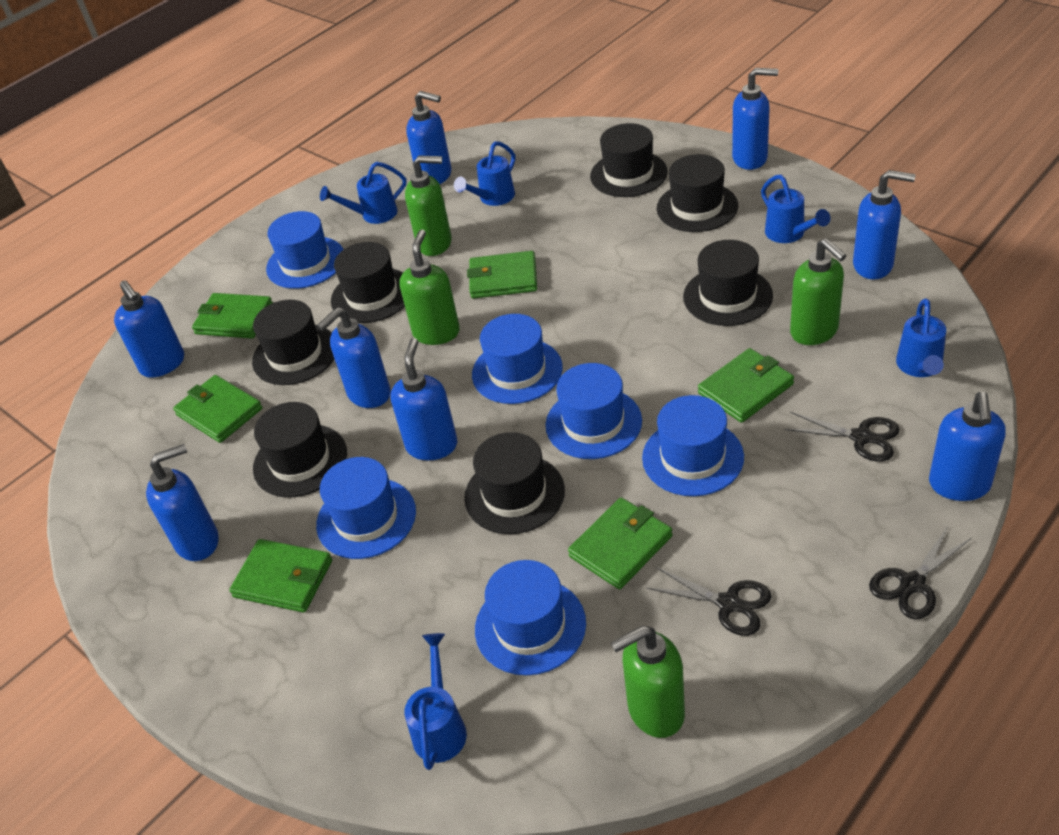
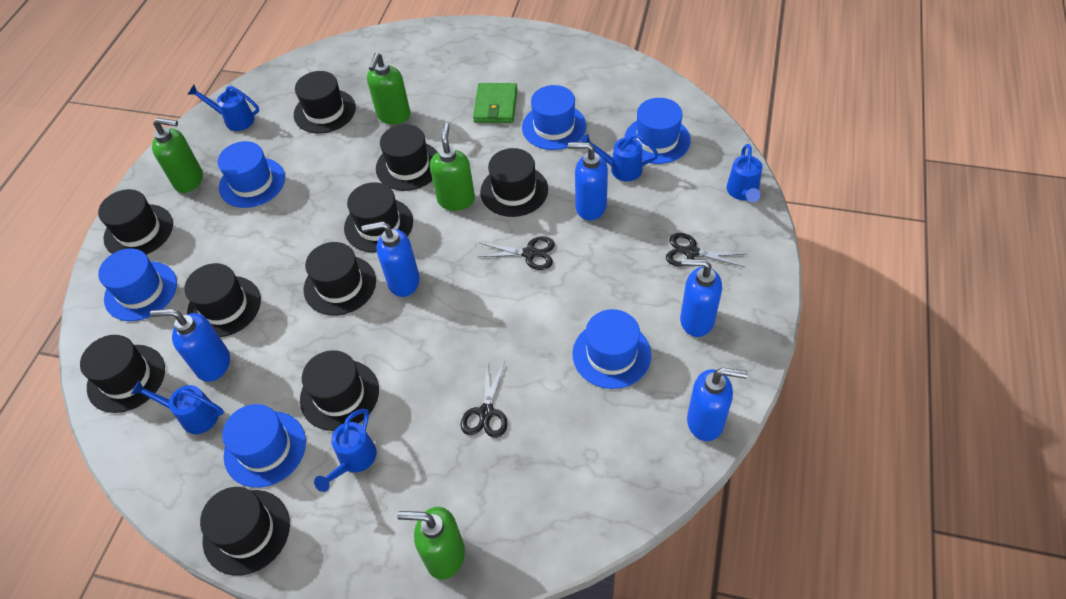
black hat: [252,300,334,385] [253,402,347,498] [331,242,405,323] [464,432,565,534] [590,123,668,197] [657,154,738,232] [683,240,773,326] = 7 -> [80,335,165,413] [98,189,173,255] [184,263,261,337] [200,487,290,576] [294,71,356,134] [300,350,379,431] [304,242,376,315] [344,182,413,252] [376,124,438,191] [480,148,548,217] = 10
blue soap dispenser: [114,280,184,378] [146,444,219,561] [317,307,391,408] [391,338,457,461] [406,91,451,184] [732,68,778,170] [853,170,916,279] [929,392,1006,501] = 8 -> [150,309,230,382] [362,221,420,297] [568,142,608,220] [680,259,722,337] [687,367,748,441] = 5
green wallet: [173,375,262,443] [192,293,273,339] [229,539,332,613] [467,251,537,299] [568,498,672,589] [698,348,794,423] = 6 -> [473,83,517,123] = 1

